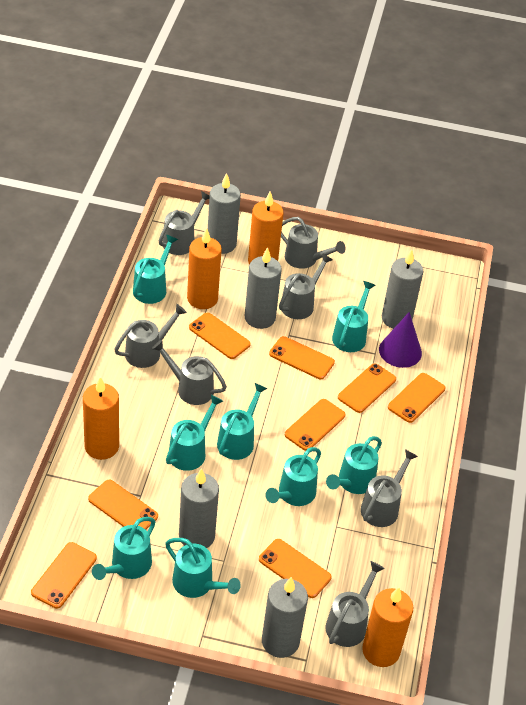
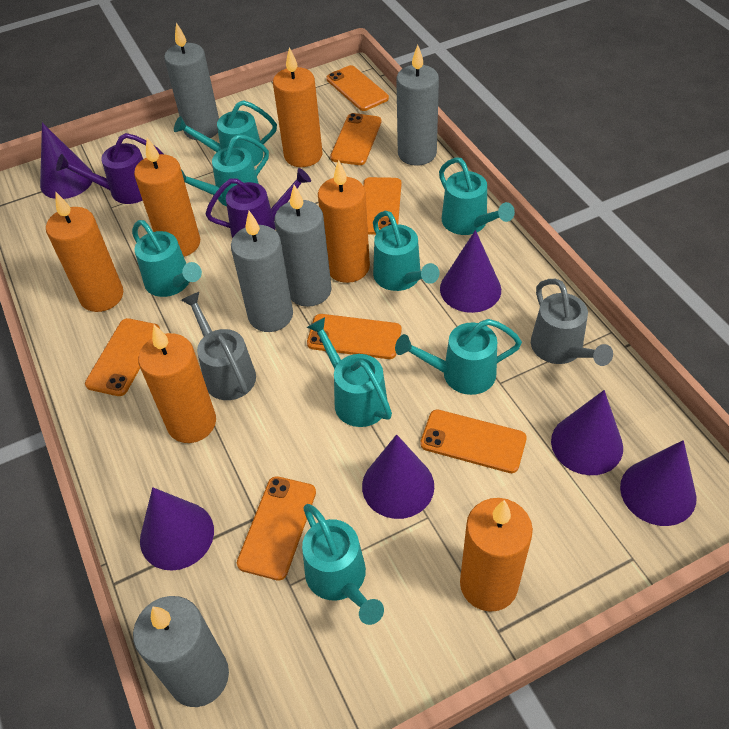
grey watering can: [114,304,187,368] [152,340,227,405] [159,191,210,255] [279,253,333,319] [281,217,345,269] [326,561,385,647] [361,449,418,527] = 7 -> [181,292,256,400] [531,279,613,366] = 2
orange candle: [83,377,119,460] [187,228,222,309] [248,191,284,265] [362,587,413,667] = 4 -> [46,192,123,312] [134,138,200,257] [138,325,216,443] [273,47,322,167] [318,160,370,283] [460,498,533,612] = 6
orange phone: [31,542,97,609] [88,480,158,530] [189,312,251,359] [259,539,332,598] [269,336,335,379] [285,399,345,451] [338,363,396,413] [388,373,445,423] = 8 -> [85,318,160,396] [237,476,316,581] [307,314,402,359] [326,65,389,111] [330,113,381,165] [363,177,402,235] [420,409,527,473] = 7
purple cone: [379,312,422,368] = 1 -> [40,123,93,199] [140,487,214,571] [362,434,434,519] [440,230,501,313] [551,390,623,475] [620,440,697,526] = 6
purple watering can: none = 0 -> [56,133,163,204] [206,168,311,238] = 2

